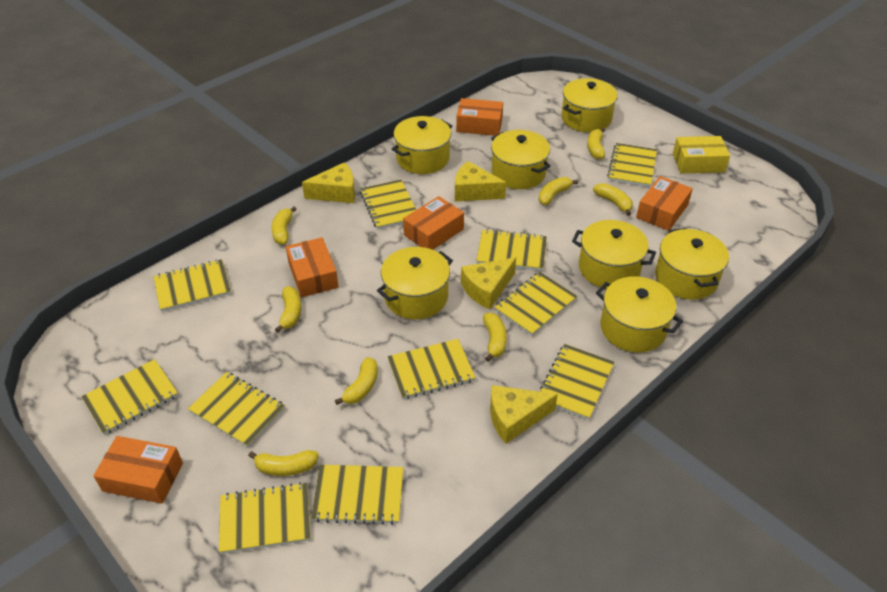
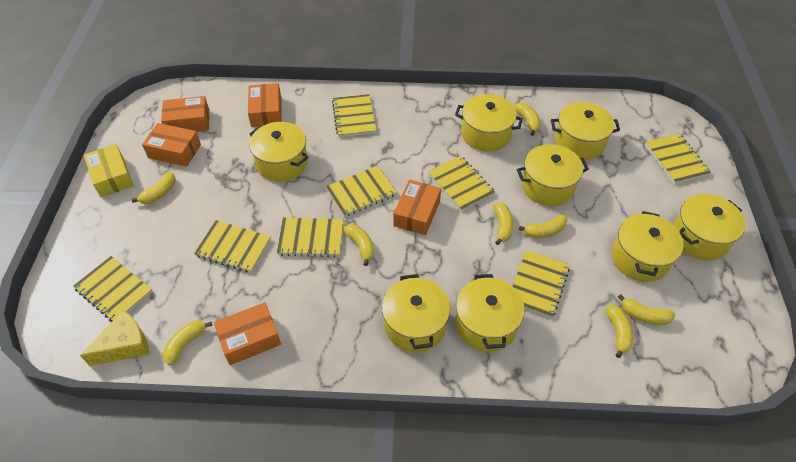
yellow cheese: [302,162,355,203] [455,161,506,201] [461,257,516,310] [490,385,558,444] = 4 -> [80,310,149,366] = 1
yellow notebook: [81,359,178,435] [153,259,231,312] [188,372,285,447] [219,482,310,554] [311,465,403,525] [360,180,416,229] [387,339,476,399] [476,229,547,271] [494,272,578,336] [540,344,614,420] [607,143,657,187] = 11 -> [73,256,153,322] [194,220,271,273] [277,218,343,257] [326,166,397,217] [332,94,376,137] [428,156,495,212] [513,250,570,318] [645,134,711,184] = 8
yellow pot: [377,247,453,319] [392,116,452,174] [491,130,551,189] [561,78,618,132] [572,220,656,289] [596,276,683,352] [655,228,729,300] = 7 -> [249,122,309,181] [382,274,450,352] [455,94,523,152] [455,274,525,352] [517,144,589,206] [551,102,620,160] [611,211,684,282] [673,194,745,260] = 8

